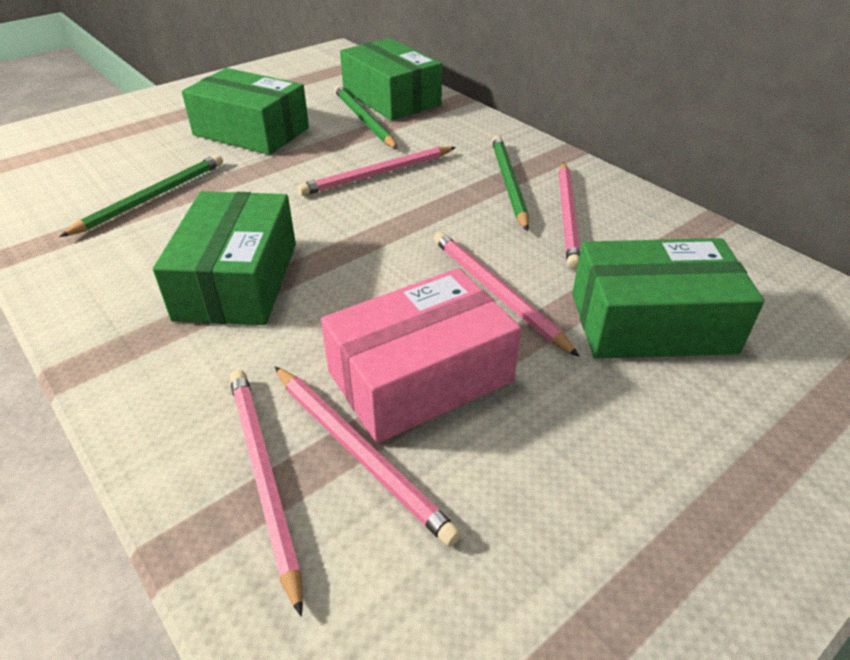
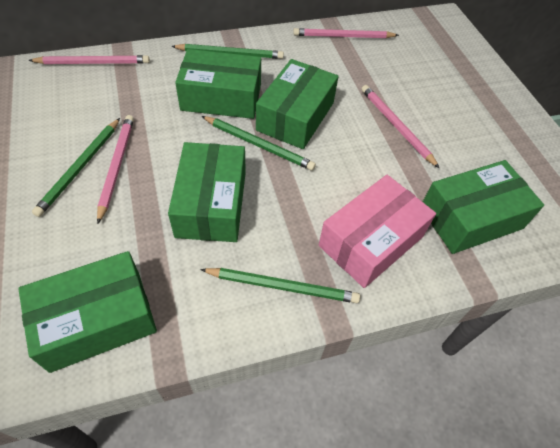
green box: [153,191,296,325] [182,68,309,155] [340,38,442,121] [572,238,764,359] = 4 -> [18,251,157,373] [168,142,246,242] [175,49,261,119] [256,59,339,149] [423,160,544,254] = 5
green pencil: [59,154,223,237] [334,85,398,149] [492,135,529,231] = 3 -> [32,118,120,217] [171,44,284,59] [200,268,360,303] [202,116,316,170] = 4
pink pencil: [229,370,303,617] [275,367,461,547] [298,146,456,196] [434,232,580,357] [559,162,580,270] = 5 -> [28,55,150,64] [97,115,134,224] [293,28,399,38] [362,85,439,168] = 4

